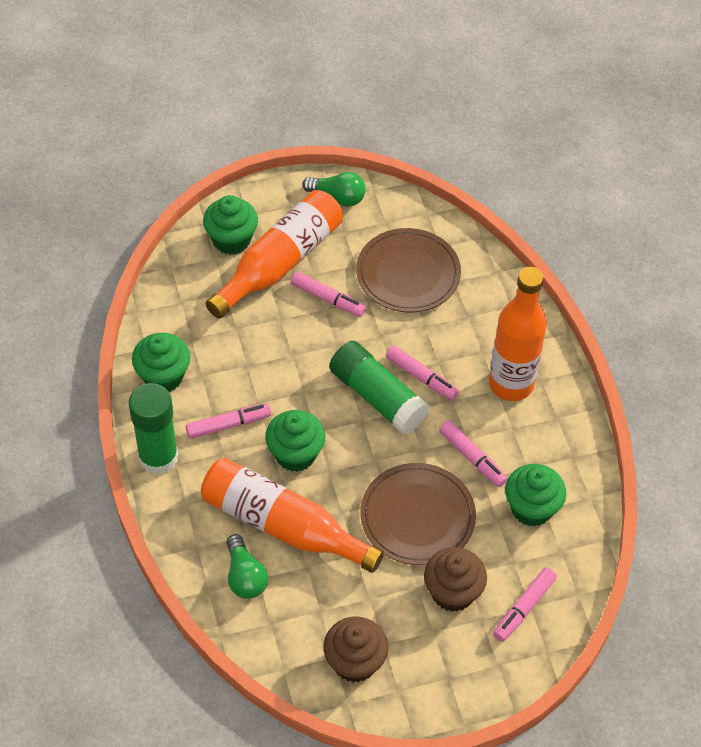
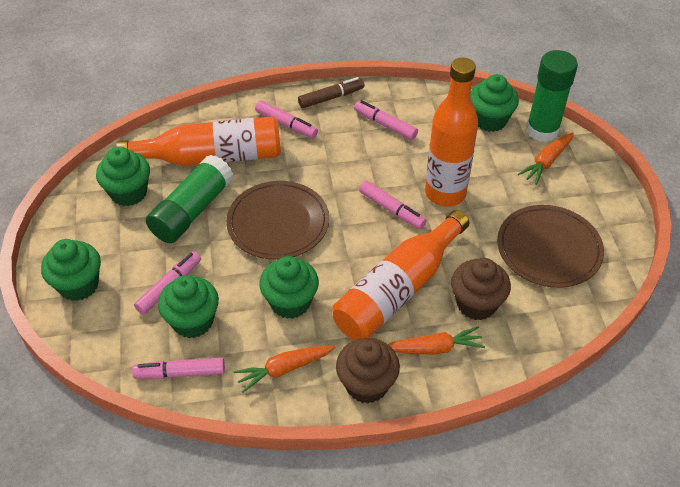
brown marker: none = 0 -> [298,77,365,108] = 1
green cupcake: [132,333,190,392] [203,195,258,255] [265,410,325,472] [505,464,566,526] = 4 -> [41,239,101,301] [96,147,150,206] [158,275,219,338] [259,256,319,319] [471,74,519,132] = 5
green light bulb: [226,534,268,599] [302,172,366,207] = 2 -> none = 0
orange carrot: none = 0 -> [234,345,335,393] [388,326,485,355] [518,132,574,185] = 3

